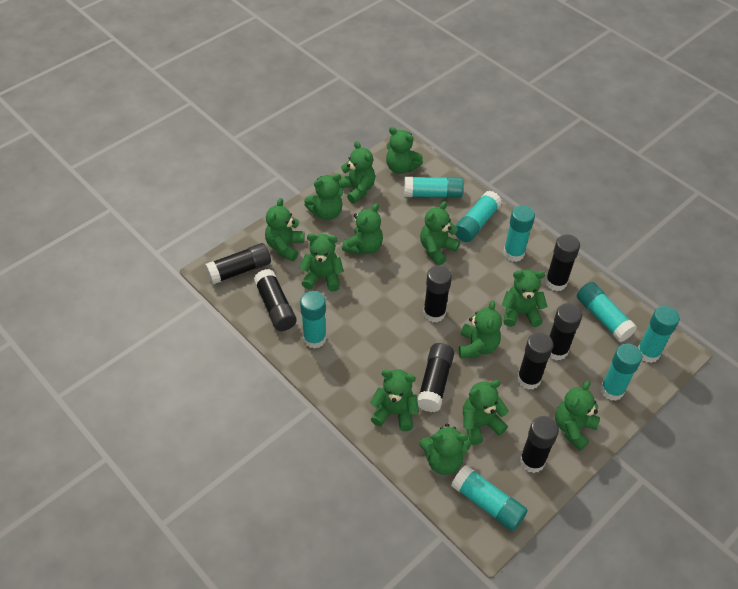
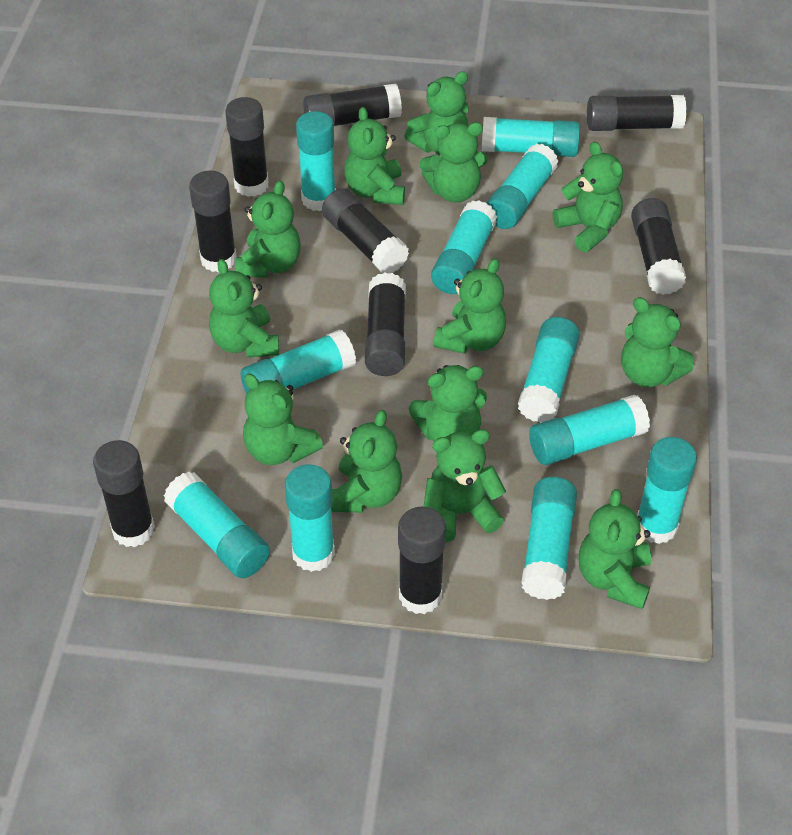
black glue stick: [205,243,271,285] [254,269,297,331] [417,343,454,412] [423,265,452,322] [517,332,553,390] [520,416,559,473] [545,234,580,291] [550,303,582,361] = 8 -> [93,440,155,547] [189,171,237,272] [225,97,269,197] [303,83,402,126] [322,189,409,274] [365,272,406,376] [398,507,446,614] [587,95,687,131] [631,198,686,295] = 9
turquoise glue stick: [300,291,326,349] [404,177,464,198] [451,465,527,531] [455,191,502,242] [503,205,535,262] [577,282,637,342] [600,344,642,401] [638,306,680,363] = 8 -> [164,472,270,578] [241,329,356,394] [285,464,335,572] [296,111,336,211] [431,200,497,294] [482,117,580,157] [487,143,559,229] [518,317,580,423] [521,477,577,600] [529,394,650,465] [637,437,697,544] = 11

